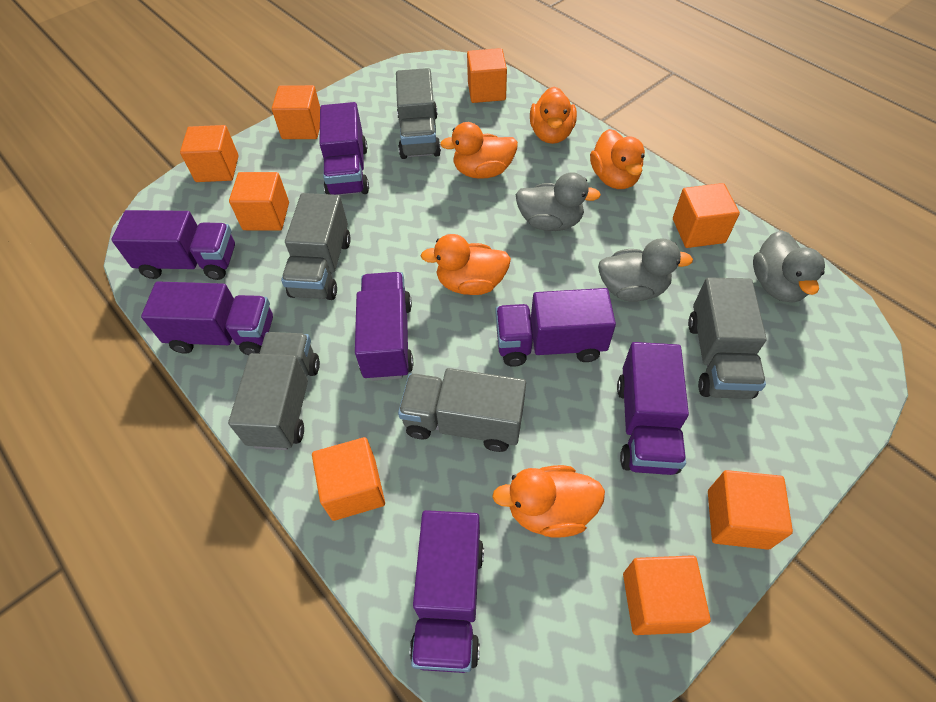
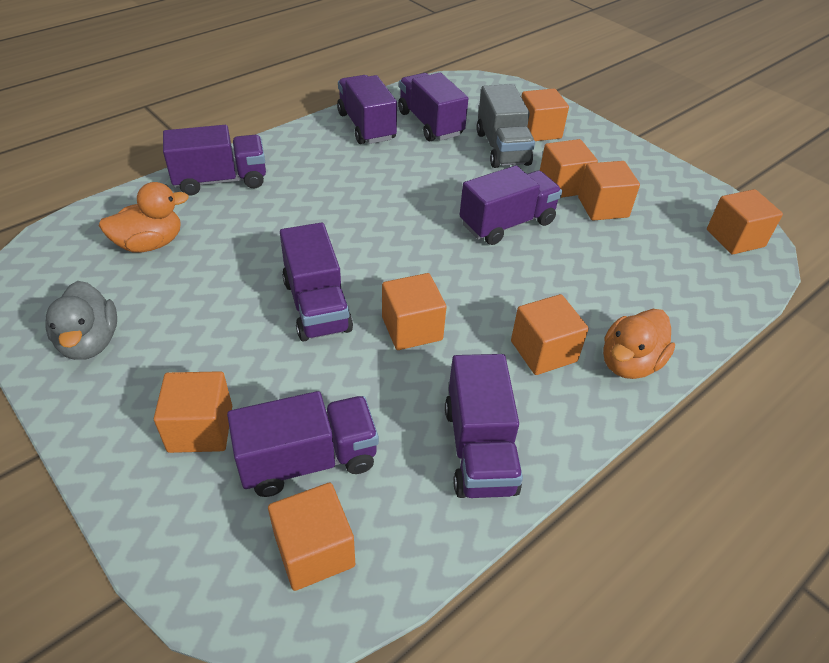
grey duck: [515,172,601,231] [598,238,693,302] [753,230,825,303] = 3 -> [45,281,117,360] = 1
grey truck: [228,332,320,450] [281,193,351,300] [396,68,441,159] [398,368,526,452] [688,277,767,399] = 5 -> [476,84,535,168] = 1
orange duck: [421,234,511,295] [440,122,518,179] [492,465,605,538] [530,86,577,144] [590,129,645,189] = 5 -> [99,182,189,252] [603,309,675,379] = 2

